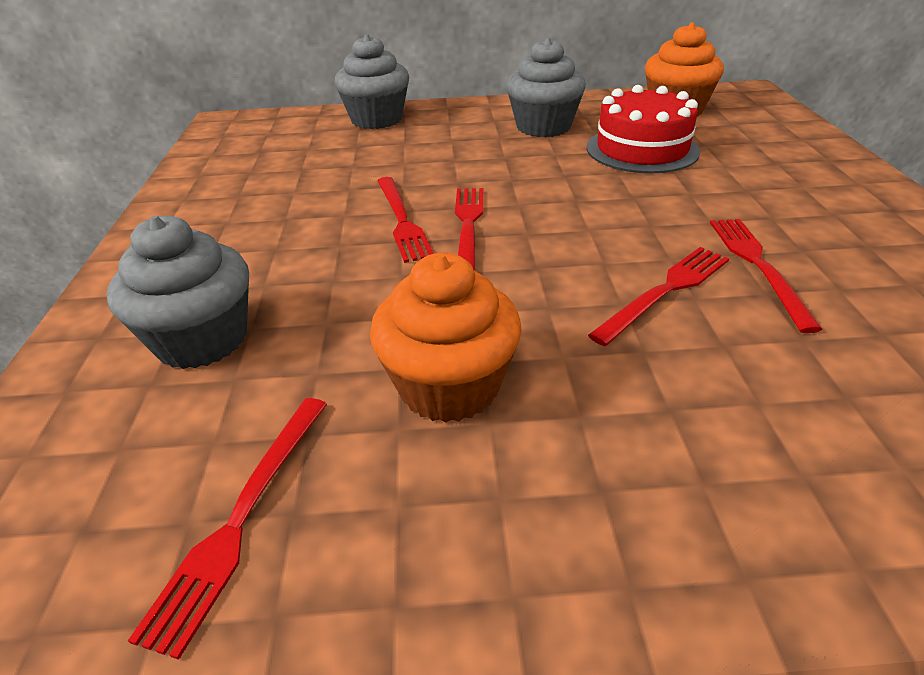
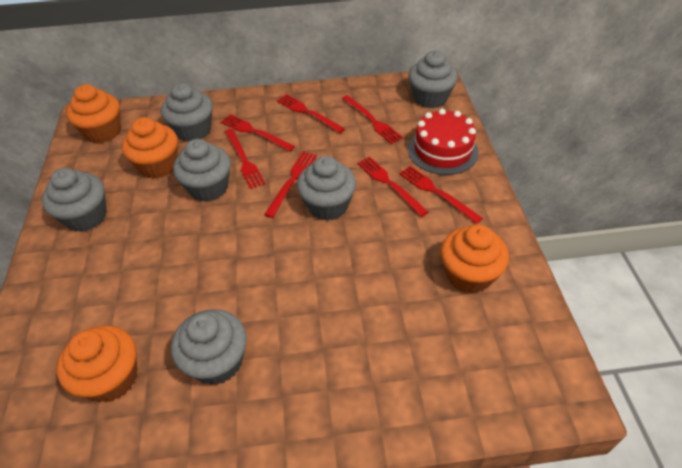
grey cupcake: [107,216,249,369] [334,34,409,129] [506,37,586,137] = 3 -> [42,168,107,232] [161,83,213,141] [171,309,247,385] [173,139,231,202] [297,156,356,221] [408,51,458,108] = 6
orange cupcake: [370,253,522,423] [645,22,724,116] = 2 -> [56,325,137,402] [66,84,121,143] [122,117,178,179] [441,224,509,294] = 4
red fork: [128,398,327,660] [377,177,434,263] [455,188,483,271] [588,247,729,346] [710,219,823,333] = 5 -> [221,114,295,151] [225,129,265,189] [264,151,317,218] [277,94,345,133] [342,95,403,144] [357,157,428,217] [399,166,483,224] = 7

